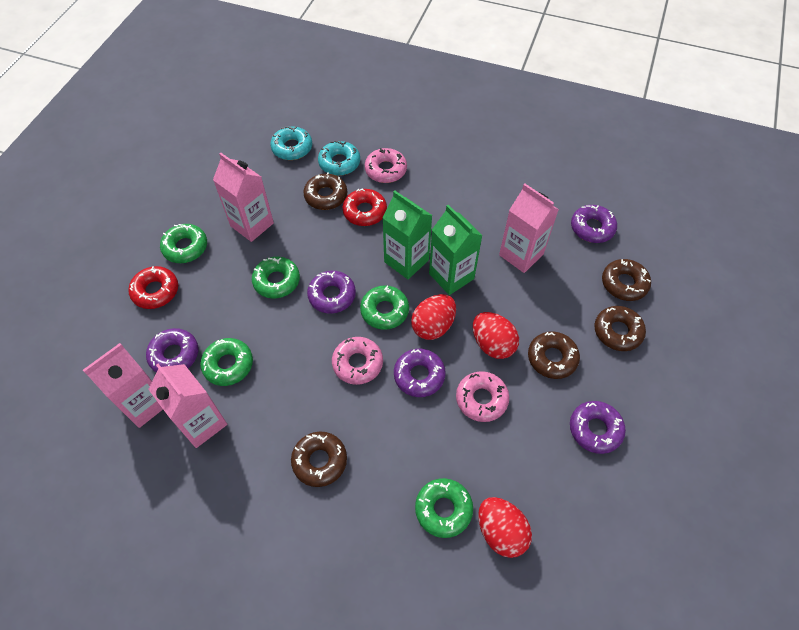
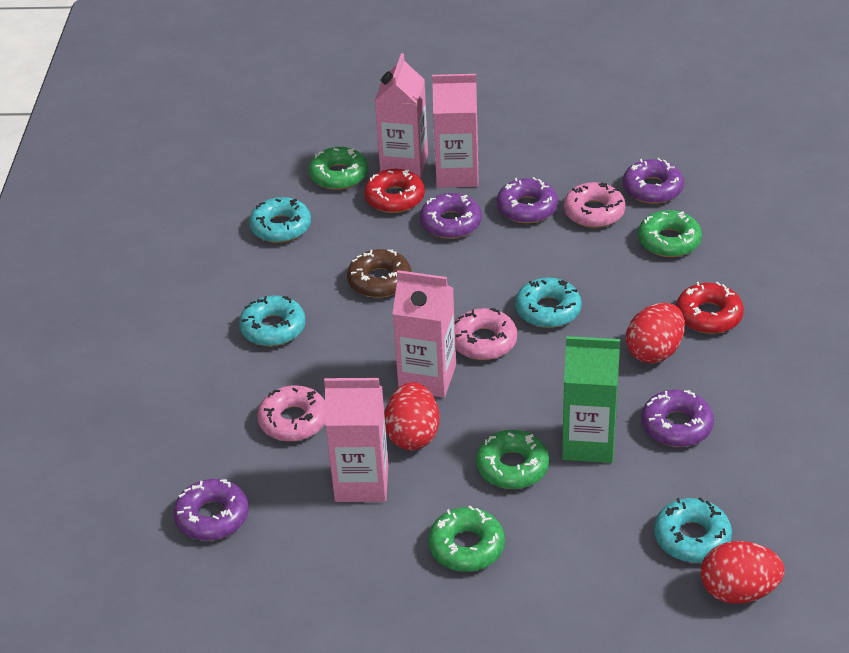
brown donut: [291,431,347,487] [303,172,347,210] [528,331,580,379] [594,306,646,351] [602,259,651,301] = 5 -> [347,249,411,298] = 1
green carton: [382,190,433,279] [429,205,483,295] = 2 -> [562,336,620,463] = 1
green donut: [160,224,207,263] [200,338,253,386] [252,256,300,298] [360,285,409,330] [415,478,473,538] = 5 -> [309,147,368,190] [428,506,505,572] [476,430,549,489] [638,210,702,257] = 4
turquoise donut: [270,127,312,160] [318,141,360,176] = 2 -> [239,295,306,346] [249,197,311,243] [515,278,582,328] [654,497,732,562] = 4

